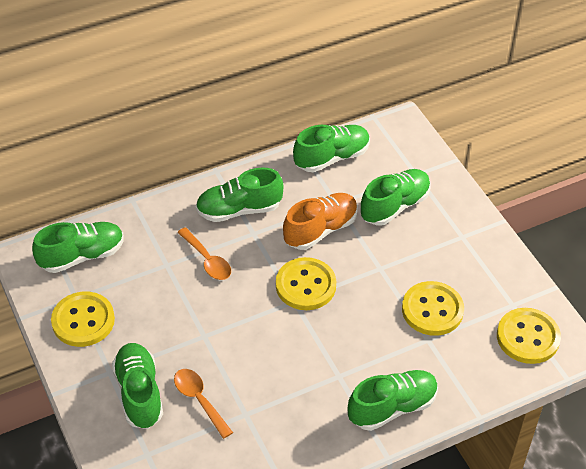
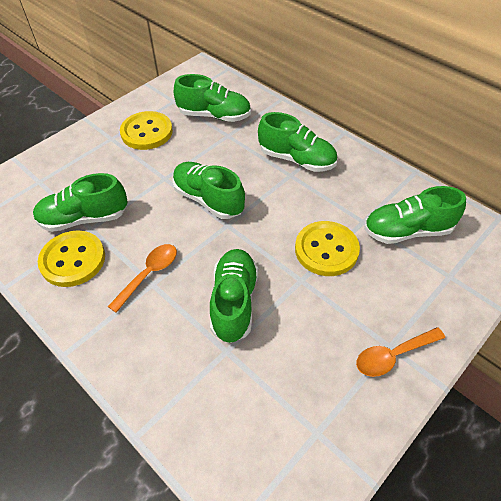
orange shoe: [283,193,358,250] = 1 -> none = 0
yellow button: [51,292,115,347] [276,257,336,310] [402,281,464,336] [497,308,561,364] = 4 -> [38,230,105,287] [120,111,173,150] [295,221,360,276] = 3

